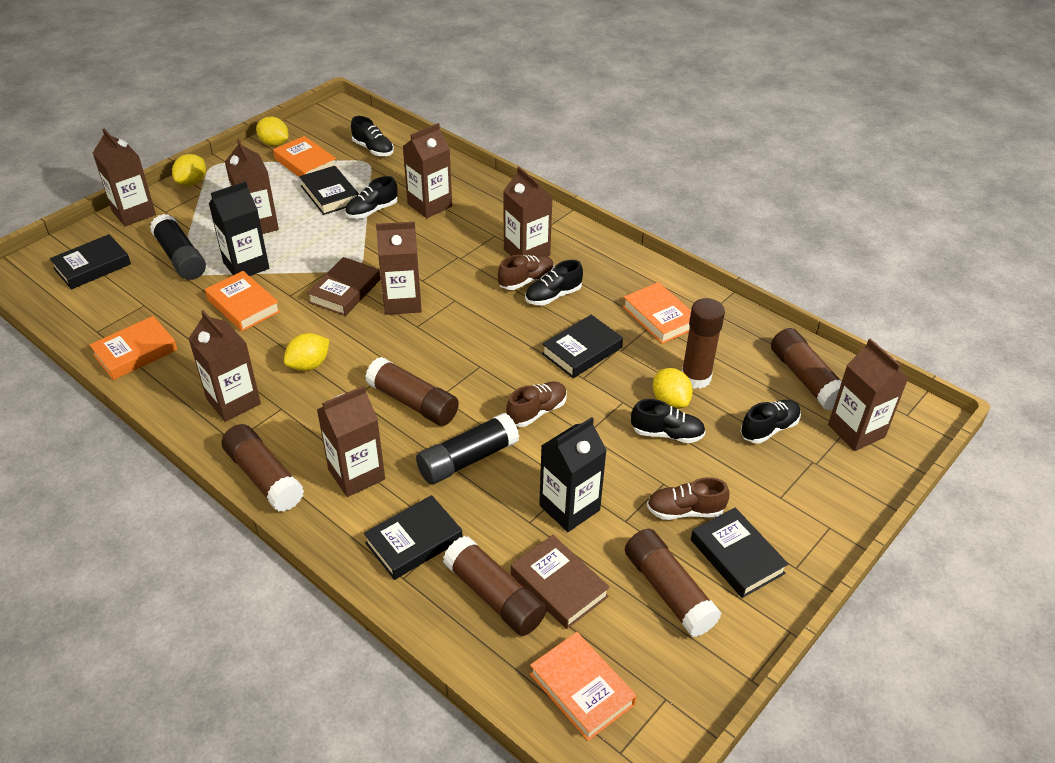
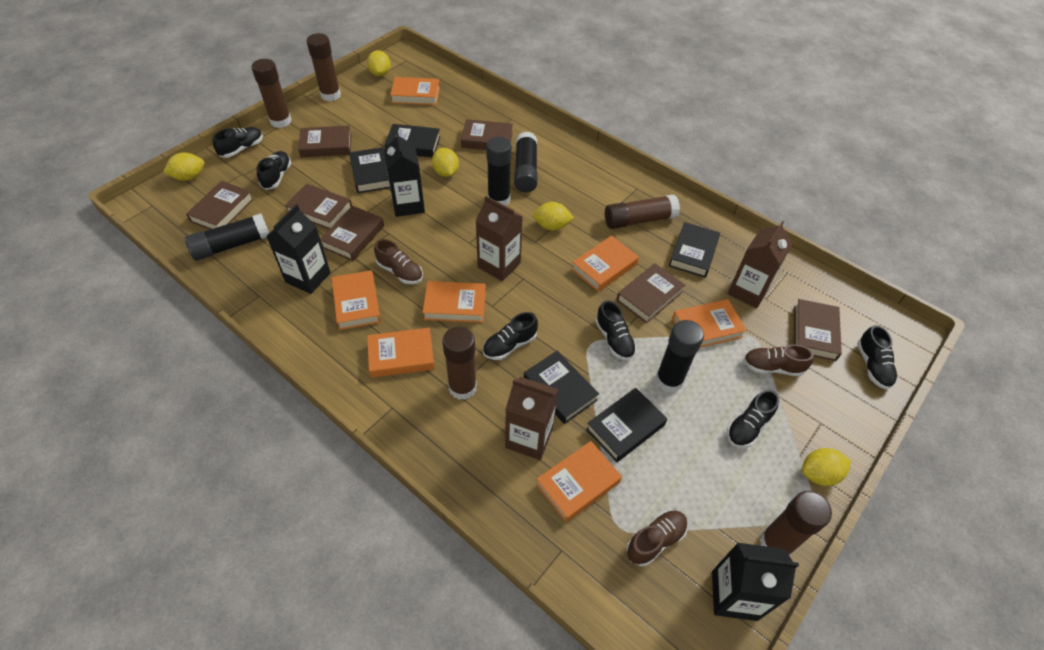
black carton: [209,181,269,276] [539,417,607,532] = 2 -> [266,204,331,294] [384,131,425,217] [712,543,799,621] = 3
black glue stick: [150,214,206,280] [416,413,519,484] = 2 -> [185,214,269,260] [486,137,512,206] [514,131,538,192] [656,320,704,393] = 4
black shoe: [345,176,397,219] [351,116,394,156] [525,260,583,305] [631,399,706,443] [740,400,801,443] = 5 -> [213,127,263,158] [257,151,291,190] [483,312,538,360] [596,300,637,360] [727,390,779,448] [857,325,898,389] = 6
brown book: [307,257,381,316] [511,535,610,629] = 2 -> [186,181,254,230] [285,184,352,229] [298,126,352,157] [320,206,384,261] [461,119,513,150] [616,263,685,323] [794,299,842,361] = 7
brown carton: [93,129,156,226] [188,310,261,422] [225,139,279,234] [317,386,385,497] [376,222,422,315] [403,123,452,218] [503,166,552,257] [828,338,909,451] = 8 -> [476,196,523,281] [505,377,559,460] [727,221,792,308] = 3
brown glue stick: [221,424,304,512] [365,357,459,426] [443,536,547,636] [625,529,721,637] [682,298,725,389] [771,328,842,411] = 6 -> [251,59,292,128] [307,33,341,101] [442,327,477,400] [605,195,680,229] [760,491,832,556] = 5
orange book: [89,316,178,380] [205,271,280,331] [273,136,336,177] [530,632,637,741] [623,282,691,344] = 5 -> [332,270,381,330] [367,328,435,378] [390,77,440,105] [422,281,486,323] [536,441,622,522] [572,236,639,292] [672,299,747,348] = 7
yellow lemon: [172,154,206,186] [256,117,289,146] [284,333,329,371] [653,368,693,409] = 4 -> [163,153,205,181] [367,50,391,77] [432,148,459,177] [533,202,574,231] [802,448,851,486] = 5

